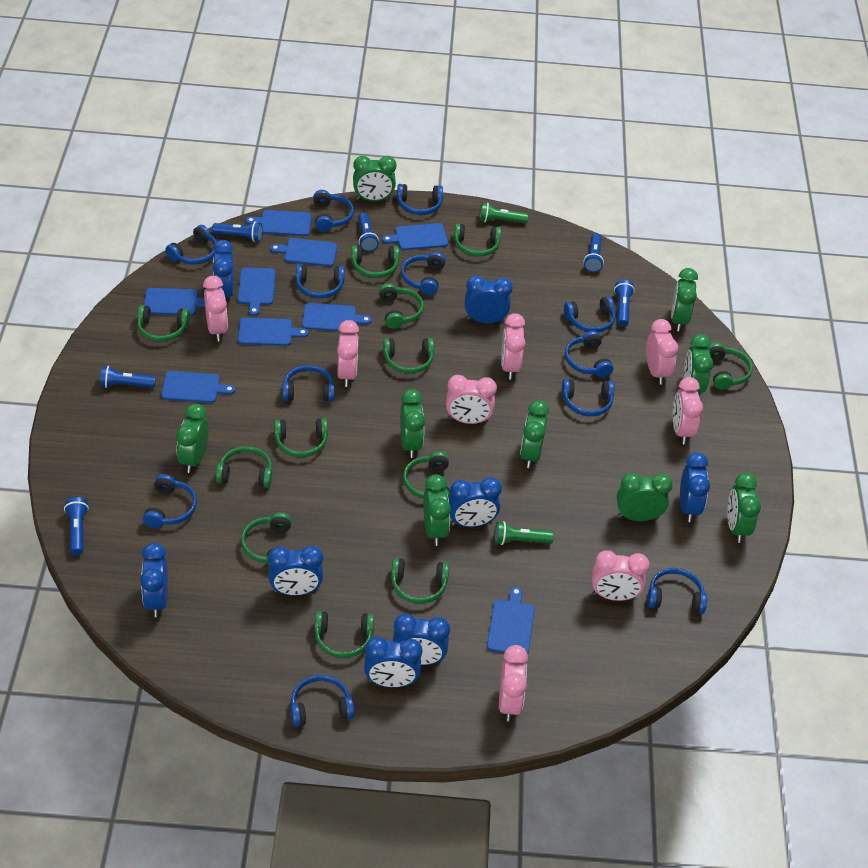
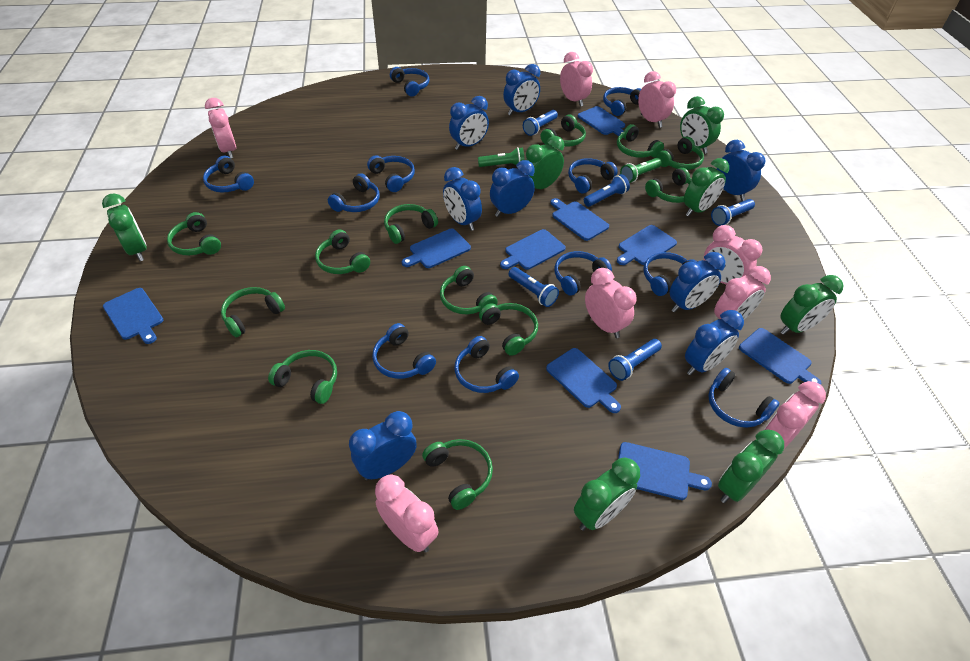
blue flashlight: [64,497,89,555] [100,366,156,388] [212,222,263,242] [358,213,379,252] [584,233,604,273] [614,280,635,327] = 6 -> [509,267,559,307] [523,110,558,136] [584,174,630,207] [608,339,662,381] [711,199,755,226] = 5
blue headphones: [143,474,197,528] [165,225,217,265] [282,365,335,402] [291,675,354,727] [296,264,345,299] [313,190,354,232] [397,184,443,215] [401,252,446,295] [562,379,614,416] [564,296,615,332] [565,331,613,377] [647,568,707,614] = 12 -> [203,156,254,193] [328,173,380,212] [367,155,415,192] [372,323,436,379] [390,67,430,97] [454,336,519,393] [554,251,612,296] [568,158,618,194] [603,87,641,116] [643,252,697,296] [708,368,779,428] = 11
green clock: [176,404,208,473] [353,156,396,201] [400,389,425,458] [423,474,451,546] [520,400,549,468] [617,473,673,521] [671,268,698,331] [684,334,713,393] [727,473,761,543] = 9 -> [102,193,147,261] [526,136,564,189] [574,457,640,531] [680,96,724,154] [684,158,729,216] [718,429,784,503] [780,275,844,335] = 7

